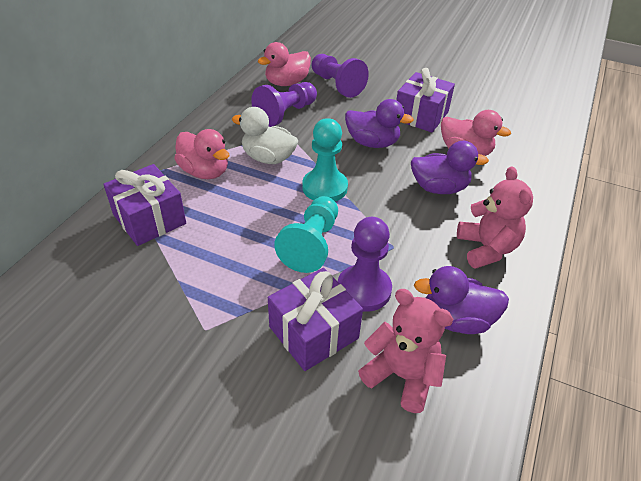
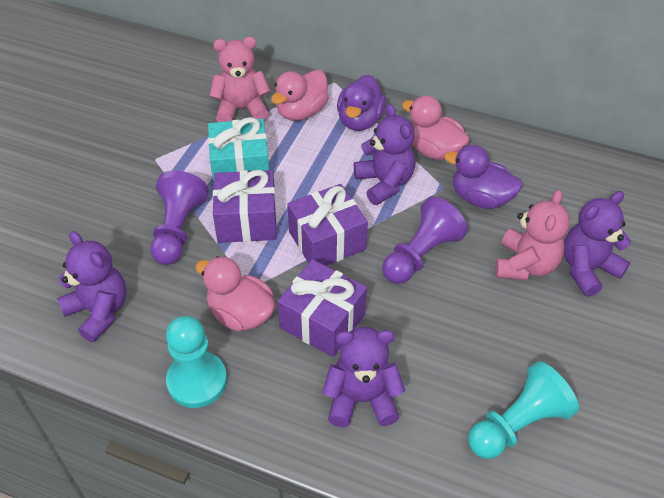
purple duck: [345,99,414,148] [411,141,489,194] [414,266,509,334] = 3 -> [337,75,386,131] [444,145,522,209] = 2
purple pawn: [251,82,317,127] [312,54,369,98] [338,217,392,312] = 3 -> [150,170,209,265] [382,196,468,284] = 2
purple teddy bear: none = 0 -> [57,231,127,342] [322,327,405,427] [354,104,415,205] [564,191,631,297] = 4
turquoise gift: none = 0 -> [208,117,269,183] = 1
white duck: [232,107,298,164] = 1 -> none = 0

